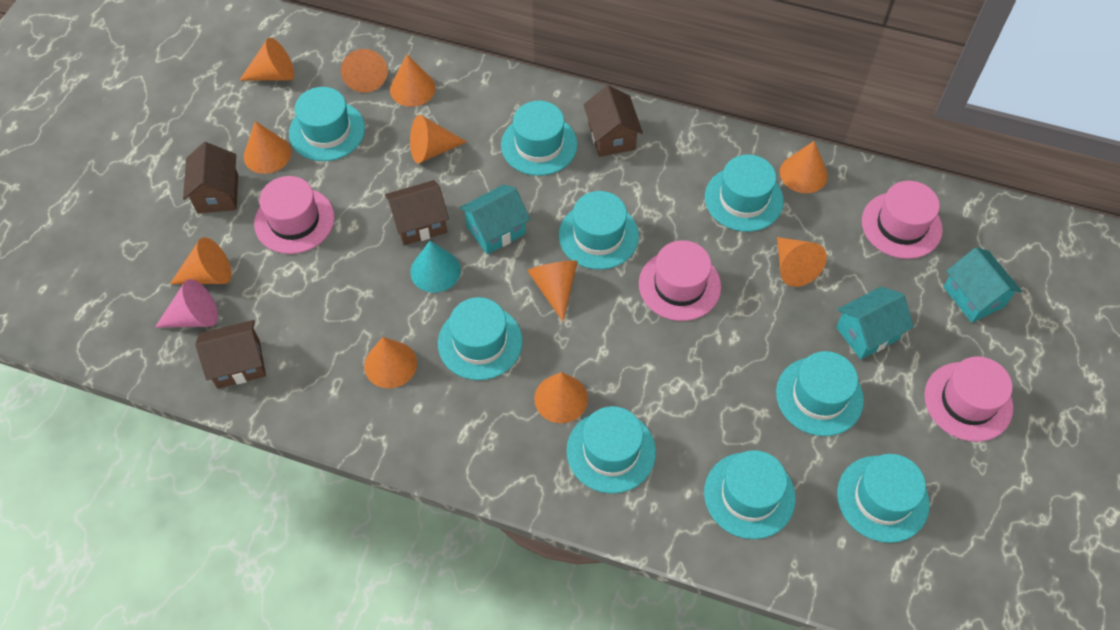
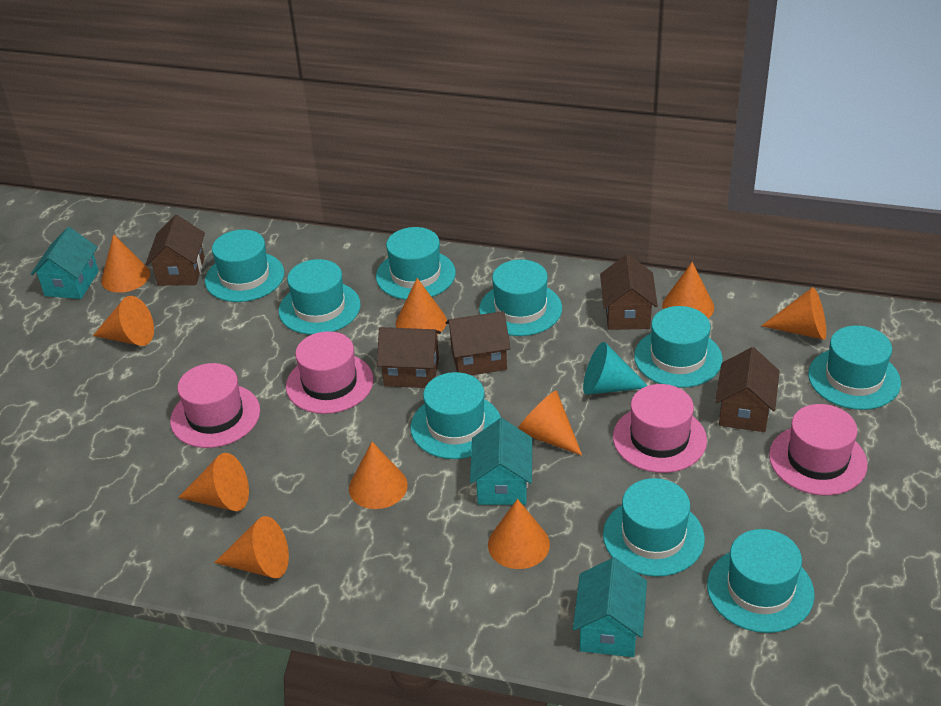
brown house: [183,142,238,213] [195,320,266,389] [385,180,449,245] [584,85,643,157] = 4 -> [146,215,205,286] [377,327,441,388] [446,311,511,375] [600,254,658,330] [715,347,780,432] = 5
orange cone: [170,237,232,284] [239,38,294,81] [244,121,291,174] [341,49,388,93] [364,337,417,388] [390,54,436,107] [410,115,467,163] [527,261,578,321] [534,372,588,423] [777,237,827,287] [780,141,828,193] = 11 -> [93,296,154,346] [101,234,150,293] [178,453,249,511] [214,516,289,578] [349,442,408,509] [396,278,447,335] [488,499,550,569] [518,391,582,456] [662,262,714,318] [761,287,826,340] = 10
pink cone: [155,279,218,328] = 1 -> none = 0

